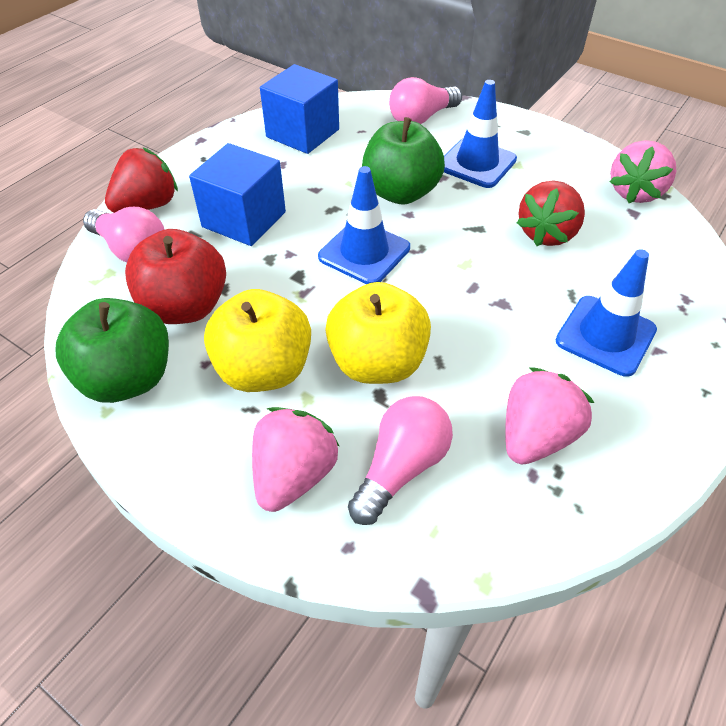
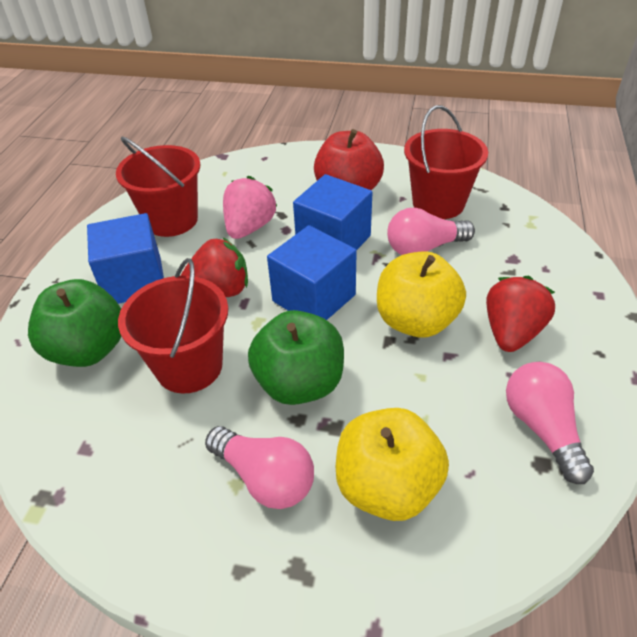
blue cube: [189,143,286,246] [260,64,339,154] = 2 -> [87,213,164,304] [267,225,357,320] [293,174,372,250] = 3
blue traffic cone: [318,166,410,284] [444,80,517,188] [556,249,657,377] = 3 -> none = 0
pink strawberry: [252,407,340,512] [505,367,594,464] [610,140,677,203] = 3 -> [223,176,277,239] = 1
red bucket: none = 0 -> [116,136,200,237] [118,258,228,394] [404,105,488,219] = 3

